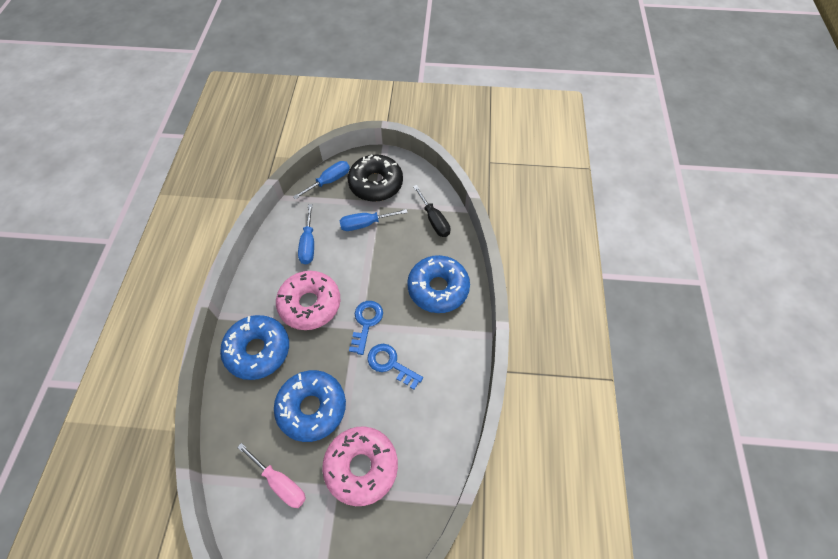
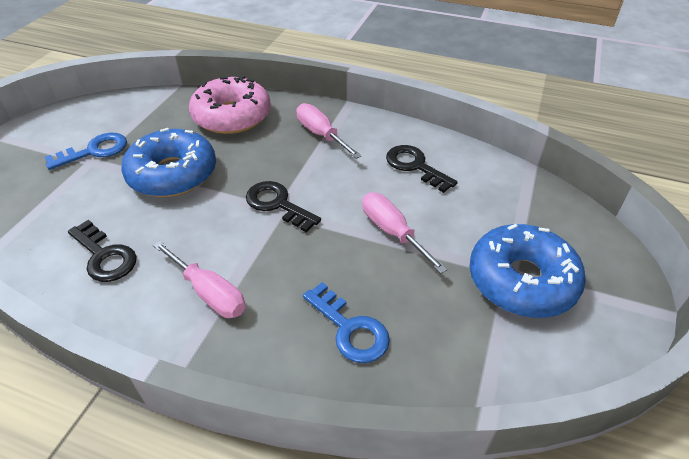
black donut: [348,154,403,202] = 1 -> none = 0
black key: none = 0 -> [68,220,137,282] [246,181,321,232] [386,145,458,193] = 3
black screwdriver: [413,185,451,237] = 1 -> none = 0
blue donut: [220,315,289,380] [274,370,346,442] [407,255,470,313] = 3 -> [121,128,216,197] [470,224,586,318] = 2
blue screwdriver: [293,161,350,200] [298,204,314,264] [339,209,408,231] = 3 -> none = 0
pink donut: [276,271,340,330] [322,426,398,506] = 2 -> [189,76,271,134] = 1
pink screwdriver: [237,443,306,508] = 1 -> [153,241,246,318] [296,103,362,159] [362,192,448,274] = 3

